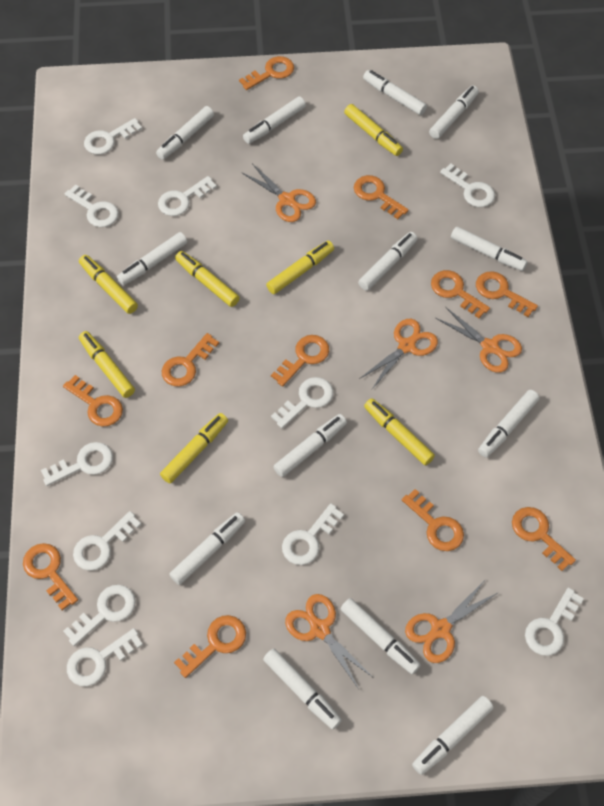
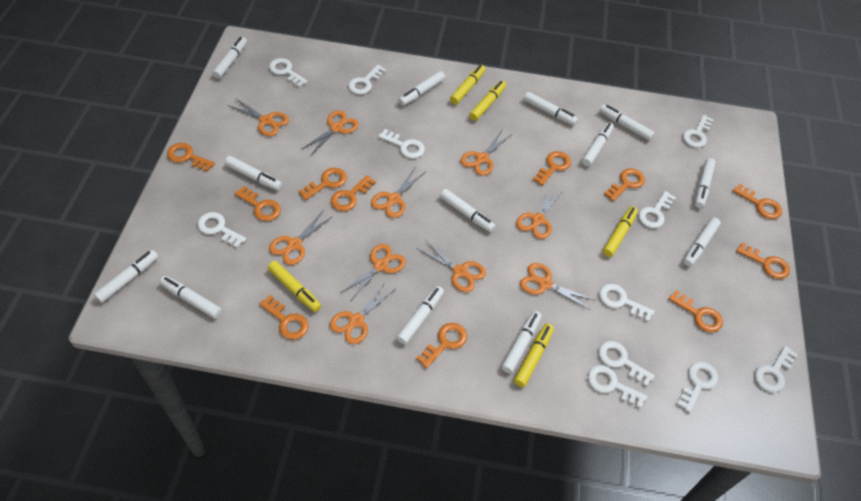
orange scissors: [241,163,316,222] [285,594,372,689] [359,319,438,389] [405,579,499,663] [436,307,522,373] = 5 -> [227,98,289,136] [269,211,333,265] [302,111,359,156] [330,283,395,344] [340,244,406,300] [371,168,425,218] [418,240,486,292] [461,130,512,176] [516,185,564,239] [520,263,594,310] = 10
yellow marker: [79,255,138,314] [79,331,135,398] [160,413,228,483] [175,251,240,307] [266,241,334,294] [344,104,403,156] [364,398,435,465] = 7 -> [268,261,321,312] [450,65,486,104] [469,81,506,121] [514,323,554,387] [603,206,638,257] = 5

